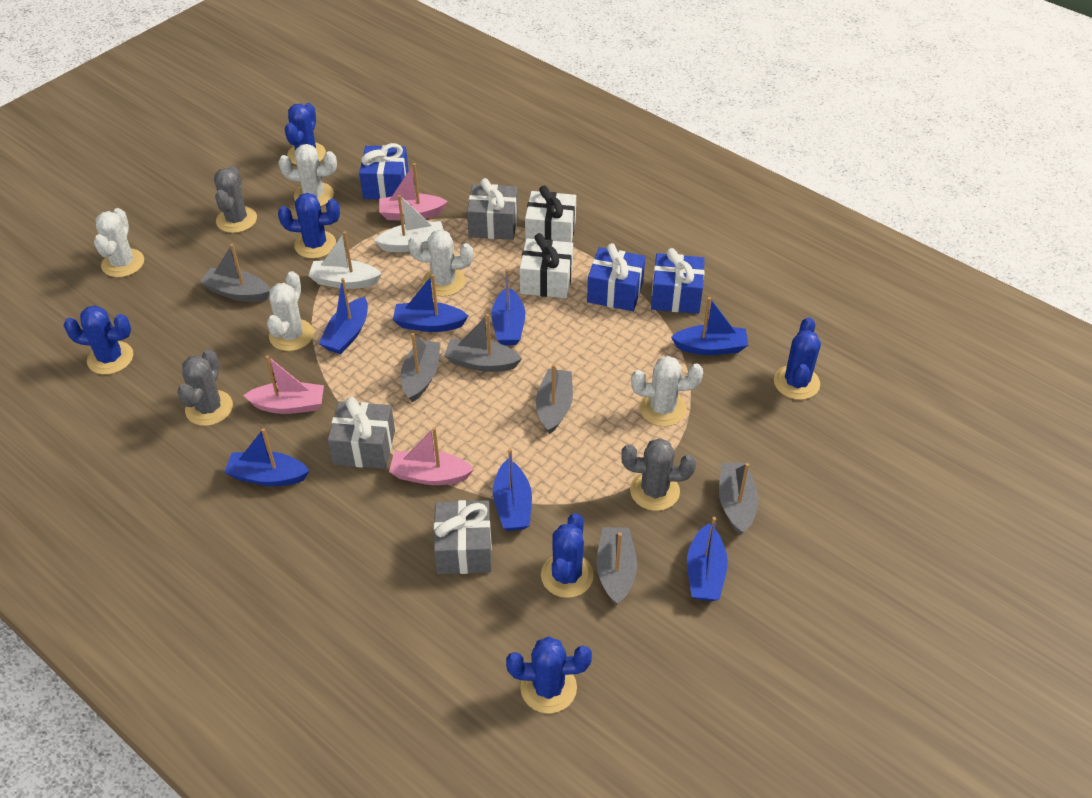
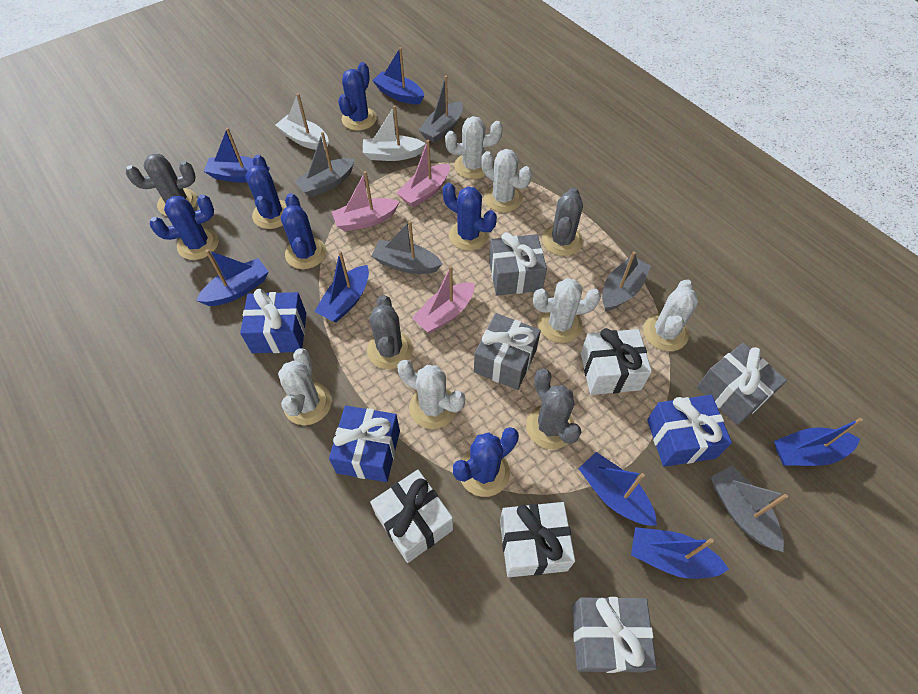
grey boat: [200,244,270,302] [401,333,440,402] [444,314,522,372] [536,364,573,434] [596,527,637,605] [719,463,758,535] = 6 -> [294,132,355,197] [371,221,442,274] [419,75,463,143] [602,251,651,311] [711,465,788,552] = 5
grey cactus: [178,349,233,426] [214,166,257,233] [621,438,696,511] = 3 -> [126,154,197,216] [367,295,413,369] [526,369,581,449] [542,187,583,256] = 4
grey gift: [328,397,395,469] [434,500,492,574] [467,178,518,240] = 3 -> [474,313,541,390] [489,232,547,296] [572,597,657,673] [697,343,787,425] = 4
white cactus: [94,208,144,277] [267,271,314,351] [278,144,337,206] [408,229,473,297] [631,356,703,427] = 5 -> [278,348,332,425] [397,360,465,429] [445,116,503,179] [481,149,532,212] [533,278,601,343] [643,279,698,351] = 6
white gift: [520,233,573,298] [525,186,576,242] = 2 -> [370,470,453,563] [500,502,575,577] [581,328,652,395] = 3

